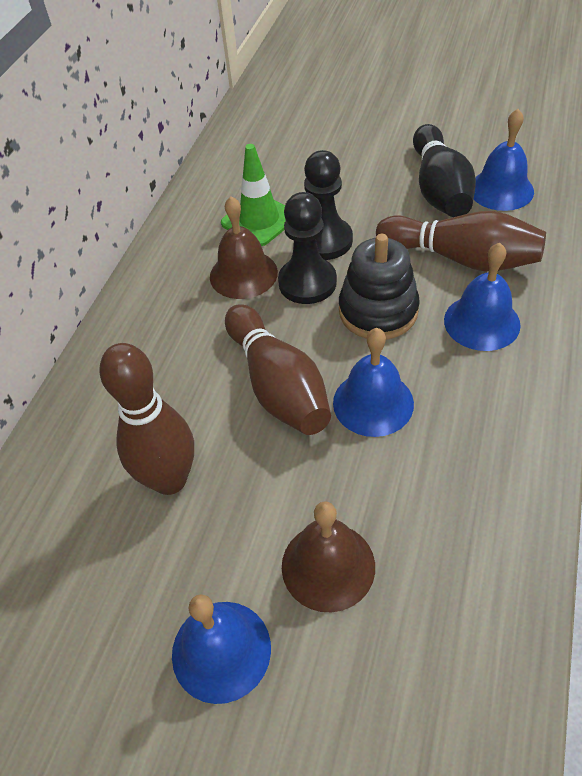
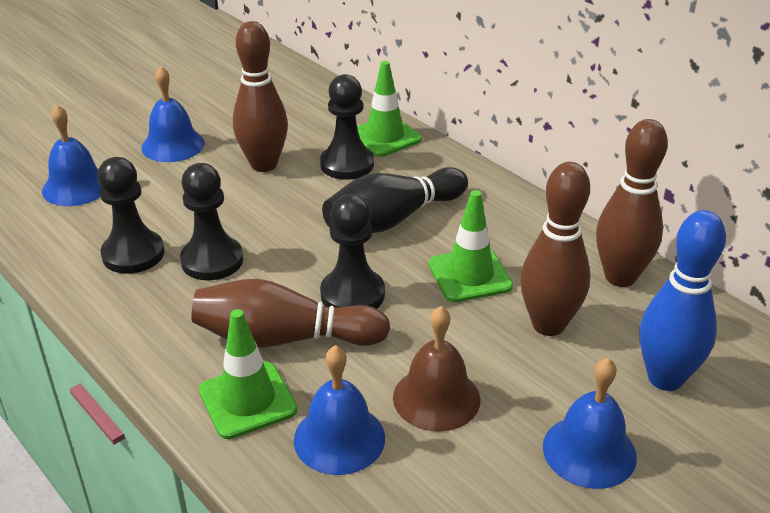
black pawn: [278,192,337,304] [304,150,353,260] = 2 -> [97,157,165,274] [180,163,243,280] [320,74,374,180] [320,194,385,309] = 4
black stacking toy: [339,234,420,340] = 1 -> none = 0
blue bowling pin: none = 0 -> [639,210,726,391] = 1
brown bell: [210,196,278,299] [282,501,375,612] = 2 -> [393,306,480,432] = 1
brown bowling pin: [99,343,194,495] [225,304,331,435] [376,211,546,271] = 3 -> [191,279,390,348] [233,21,288,172] [520,162,590,336] [596,119,668,287] = 4
green traffic cone: [221,144,286,246] = 1 -> [199,309,298,439] [357,61,422,157] [428,190,513,302] = 3

